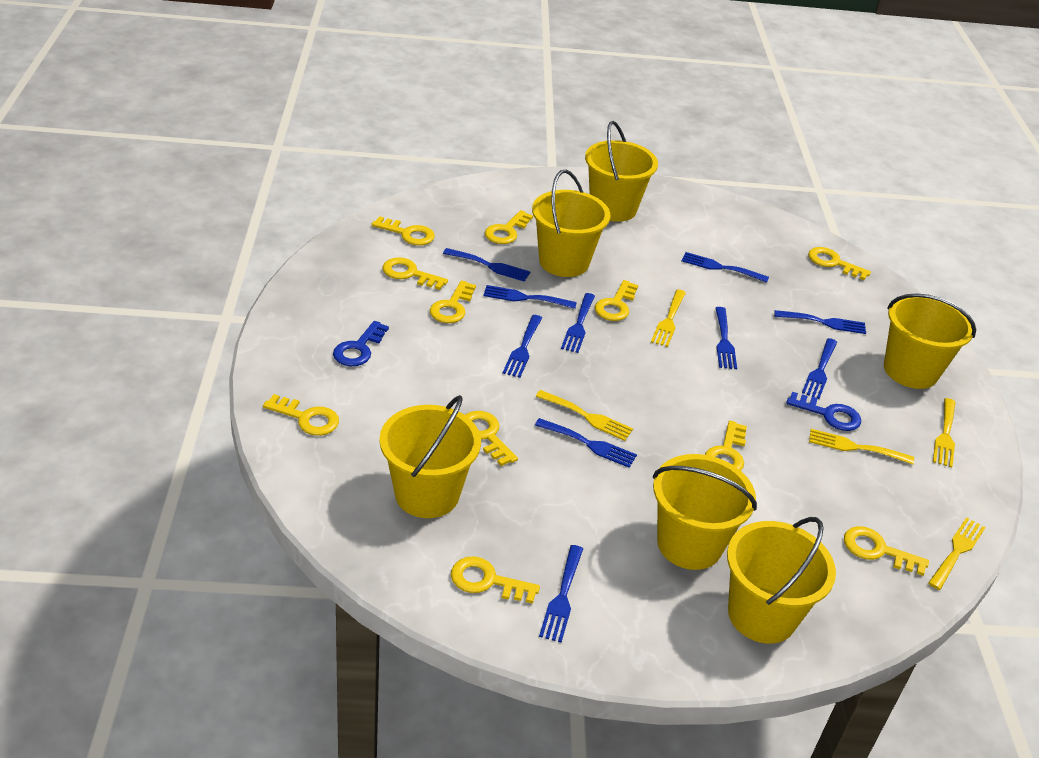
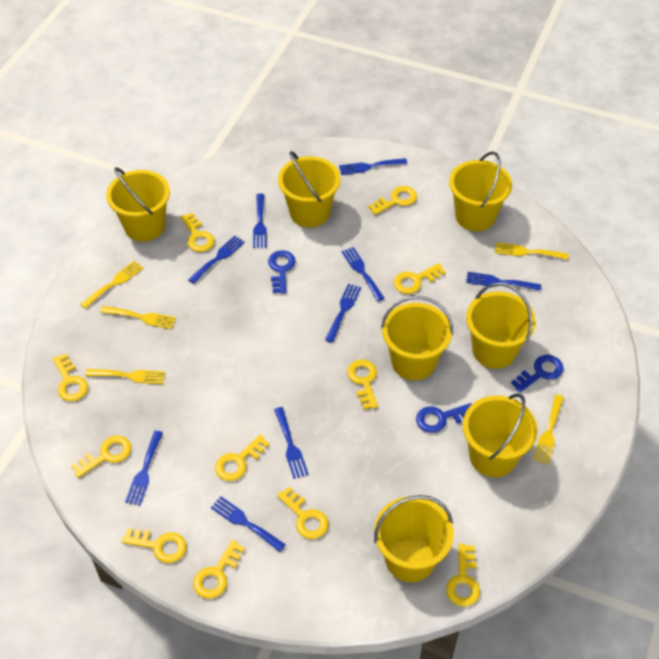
blue fork: [443,248,530,282] [483,285,577,309] [503,315,542,378] [535,418,637,468] [539,545,583,643] [561,293,595,353] [682,252,769,283] [715,307,737,369] [774,310,866,334] [802,338,837,399] = 10 -> [125,431,163,505] [188,236,245,284] [211,496,286,552] [253,194,267,248] [274,407,309,479] [325,284,361,343] [339,158,407,175] [341,247,384,301] [466,272,541,291] = 9
blue key: [333,321,389,366] [786,392,861,431] = 2 -> [268,250,296,294] [416,403,472,433] [511,355,564,393] = 3
yellow bucket: [379,395,481,518] [532,170,610,277] [585,121,658,222] [653,454,757,570] [727,517,836,644] [884,294,976,389] = 6 -> [106,167,170,241] [278,151,340,227] [374,495,454,582] [381,296,453,380] [449,151,512,231] [463,393,537,477] [466,283,536,369] = 7

